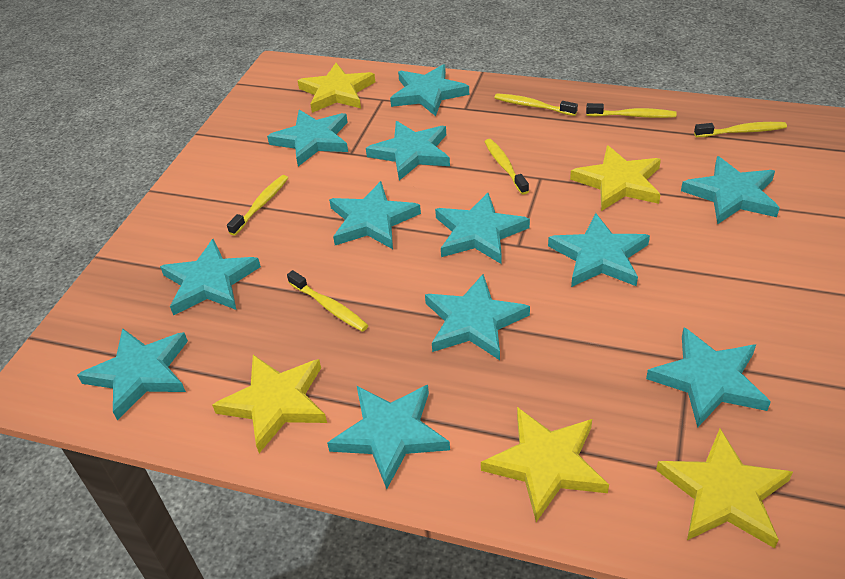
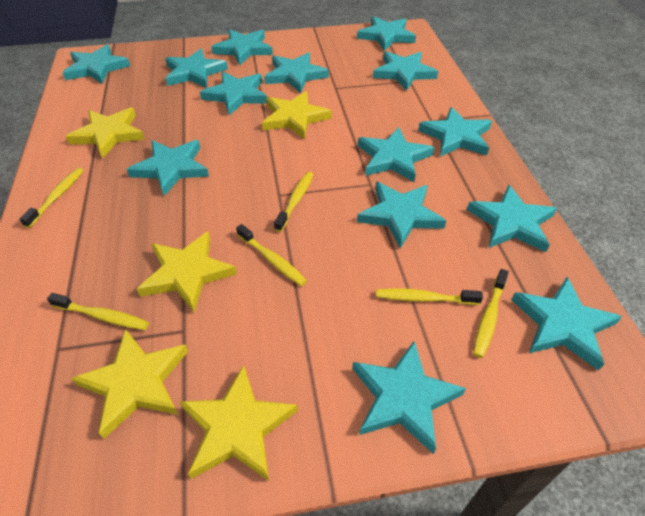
turquoise star: [77,328,188,421] [160,239,261,315] [267,110,348,166] [327,385,450,489] [329,181,421,249] [366,121,450,180] [390,64,469,116] [425,274,530,360] [435,193,530,264] [548,213,650,287] [646,327,771,428] [681,156,780,224] = 12 -> [63,45,130,84] [127,140,209,196] [165,48,228,88] [200,72,267,115] [211,29,273,65] [264,52,329,93] [352,341,466,454] [357,16,416,51] [357,182,446,248] [358,127,434,182] [373,51,438,91] [418,107,492,157] [467,185,557,252] [511,277,622,371] = 14

